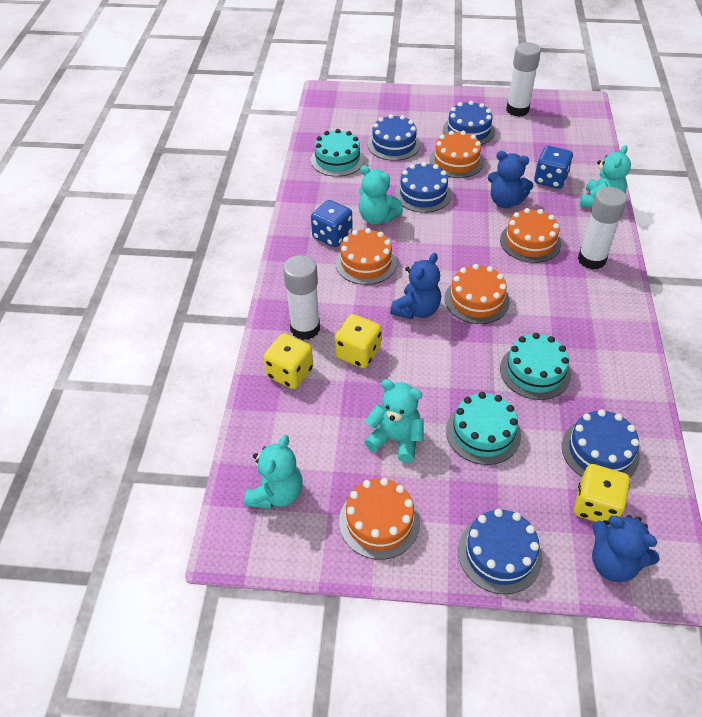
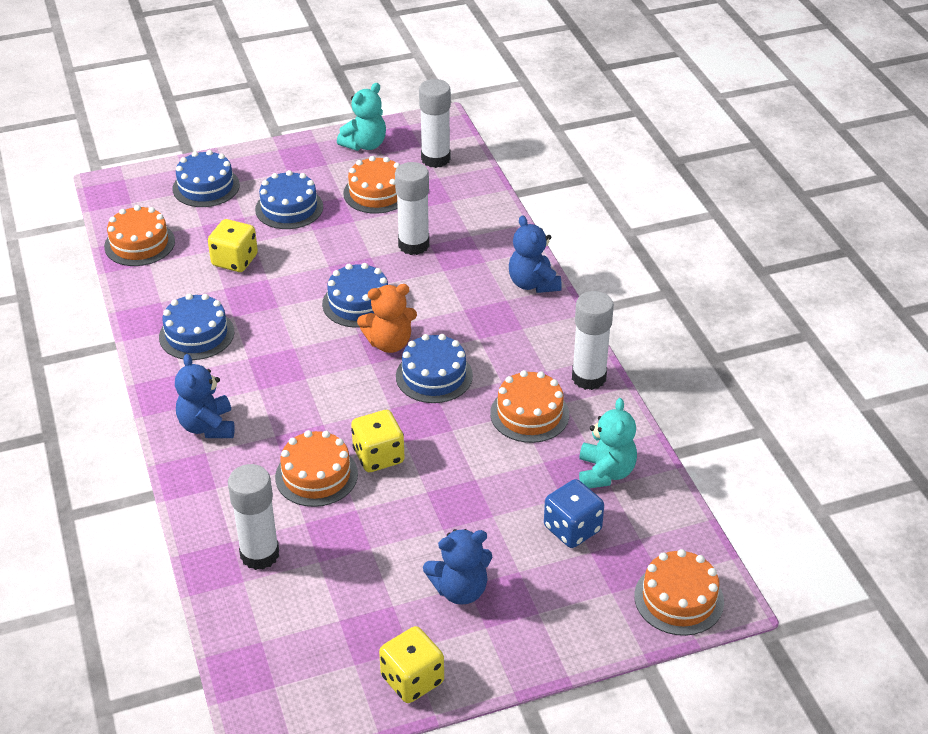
blue dice: [311,200,353,247] [534,146,573,189] = 2 -> [544,479,604,548] = 1
orange teddy bear: none = 0 -> [357,284,417,353] = 1
turquoise cake: [311,129,365,177] [446,392,521,465] [500,333,571,400] = 3 -> none = 0
turquoise teddy bear: [244,435,303,509] [359,165,403,225] [365,379,424,463] [580,145,631,208] = 4 -> [337,83,386,151] [579,398,637,489] = 2
white glue stick: [283,255,320,340] [506,42,541,117] [578,187,627,270] = 3 -> [228,464,279,570] [395,162,429,255] [419,79,451,168] [572,291,614,390] = 4

